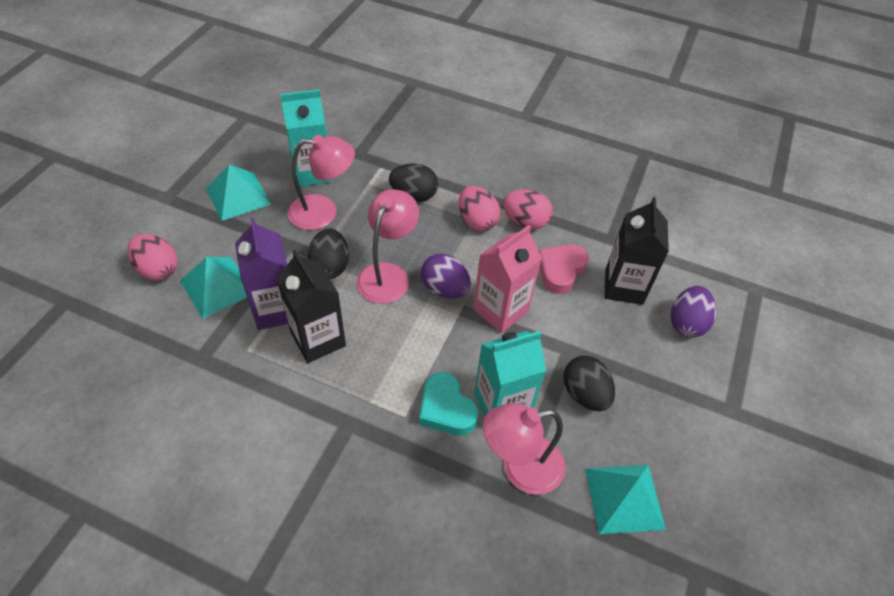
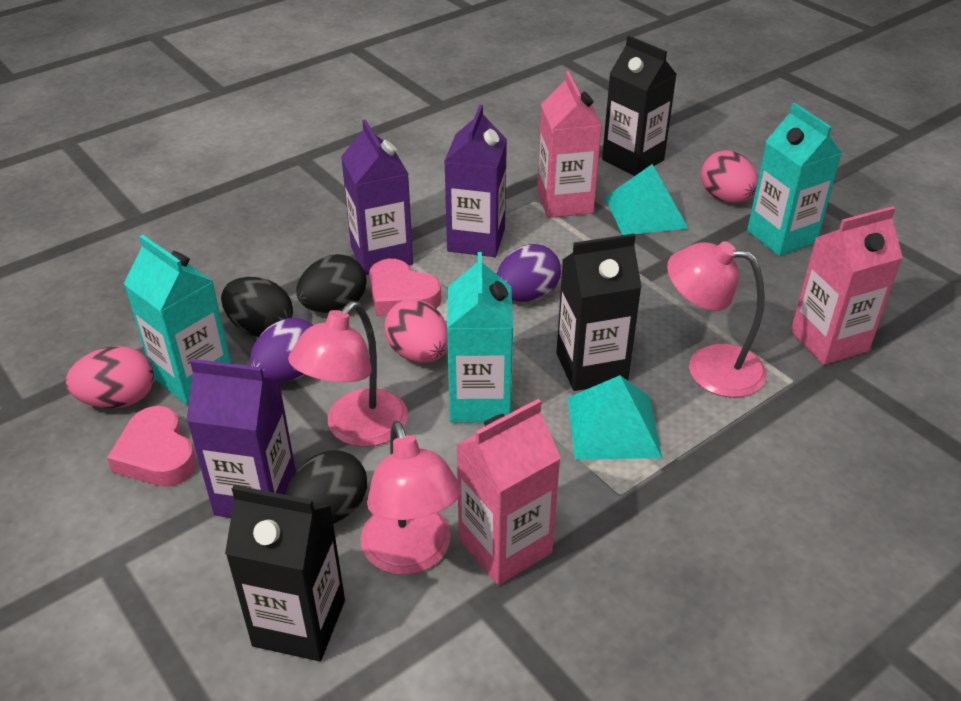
black carton: [277,250,346,363] [604,197,669,305] = 2 -> [225,485,345,661] [556,234,642,391] [602,36,677,176] = 3
pink carton: [473,225,542,333] = 1 -> [456,399,561,585] [537,71,602,218] [791,206,903,365] = 3
pink heart: [539,244,589,294] = 1 -> [107,406,197,487] [369,259,441,316] = 2
purple carton: [235,218,288,330] = 1 -> [186,359,296,518] [341,119,413,275] [444,105,507,257] = 3
turquoise carton: [280,89,332,186] [474,331,546,417] = 2 -> [124,235,231,405] [447,252,513,423] [747,103,842,256] = 3
turquoise heart: [419,372,478,436] = 1 -> none = 0
turquoise pyramid: [180,257,247,319] [206,165,271,221] [586,465,666,534] = 3 -> [568,375,662,460] [605,164,688,235] = 2

